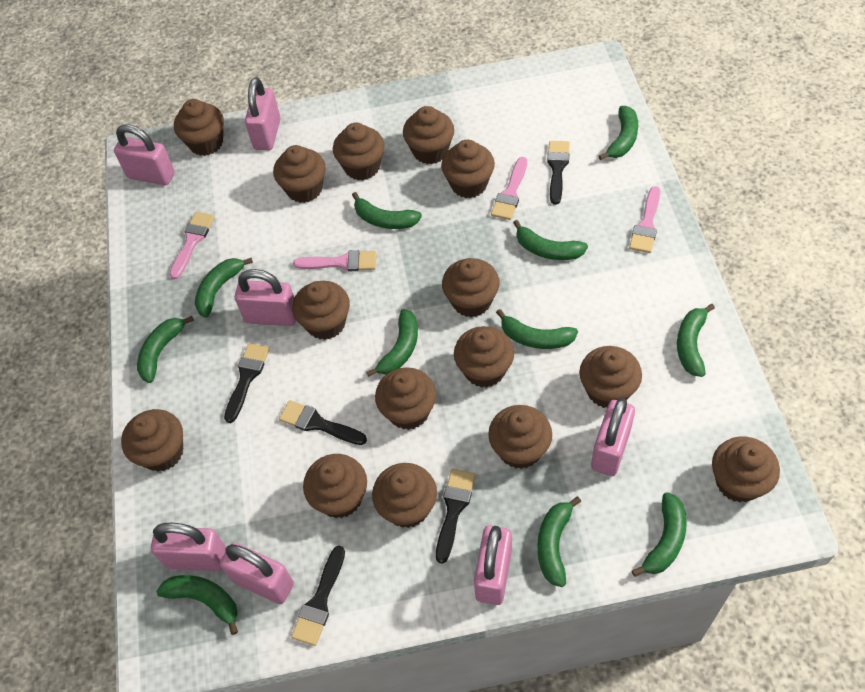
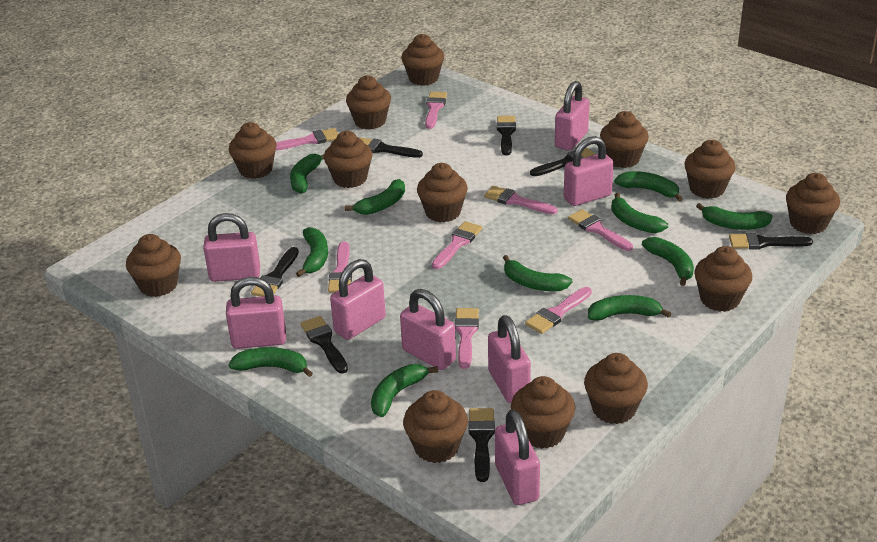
black brush: [224,343,270,423] [279,400,367,445] [291,546,345,646] [436,469,475,564] [547,141,570,205] = 5 -> [251,247,299,297] [300,316,348,374] [360,137,423,158] [468,408,495,482] [497,116,516,155] [530,148,596,176] [729,233,813,249] = 7
brown cupcake: [121,409,183,472] [174,99,224,156] [273,145,326,203] [292,281,350,340] [303,454,367,518] [333,123,385,181] [372,463,437,528] [375,367,437,430] [403,106,454,164] [441,140,495,198] [442,258,500,317] [454,326,514,388] [488,405,552,469] [579,346,642,408] [712,436,780,502] = 15 -> [126,234,181,297] [229,122,277,179] [324,131,372,188] [346,75,391,130] [401,34,444,86] [403,390,468,463] [417,163,468,222] [511,376,575,449] [584,353,648,424] [600,111,649,168] [684,140,736,199] [694,246,752,312] [786,173,840,234] = 13
pink brush: [169,212,214,279] [293,250,377,271] [491,157,527,220] [629,186,660,253] = 4 -> [276,128,338,151] [328,241,352,293] [425,92,447,129] [432,221,482,269] [455,308,479,369] [484,186,558,214] [525,287,592,334] [568,209,633,251] = 8
pink padlock: [114,124,175,185] [151,523,226,571] [220,543,294,604] [235,269,296,326] [245,78,280,150] [474,525,512,605] [591,398,635,476] = 7 -> [203,213,260,282] [226,277,286,349] [330,259,386,340] [400,289,456,370] [488,315,531,403] [495,410,540,505] [555,81,590,151] [564,136,614,206] = 8

